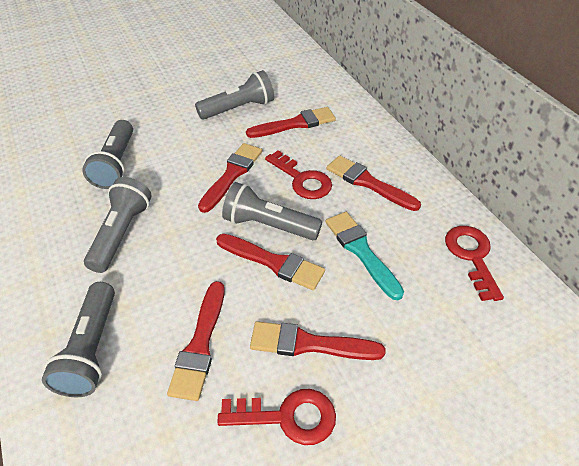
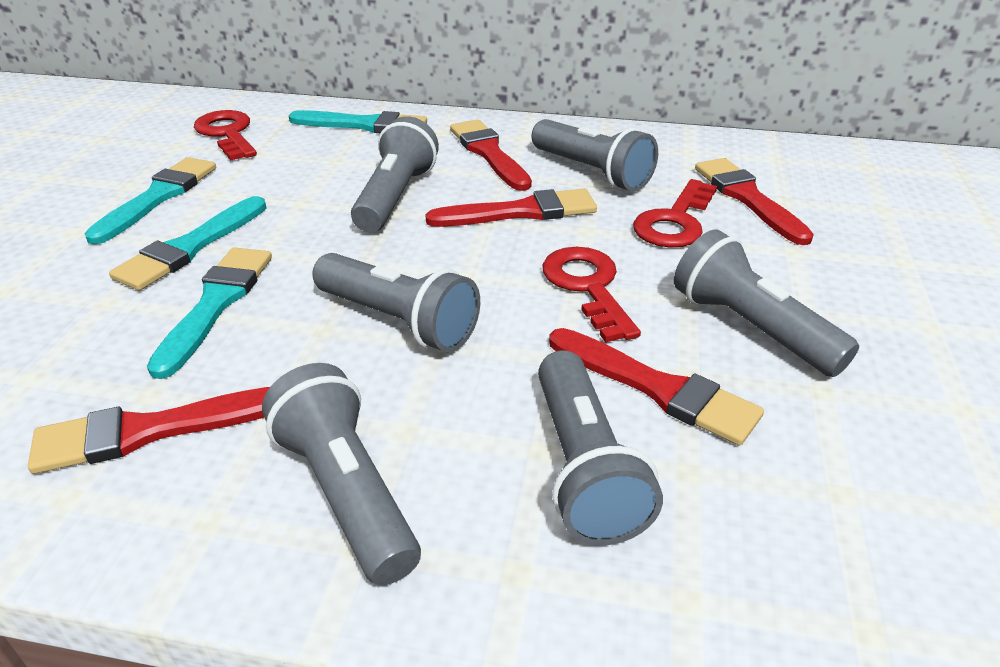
grey flashlight: [42,282,115,397] [82,120,133,189] [84,177,152,273] [195,70,274,120] [222,182,322,240] = 5 -> [262,363,421,585] [312,253,480,352] [351,116,439,232] [531,119,658,191] [538,350,663,545] [674,229,859,377] = 6
red brush: [167,281,225,401] [198,143,262,213] [216,234,325,290] [246,107,336,138] [250,321,385,360] [327,156,421,211] = 6 -> [28,387,270,474] [425,189,597,227] [450,119,532,191] [549,328,764,446] [695,158,814,245] = 5
turquoise brush: [326,212,404,300] = 1 -> [85,157,216,245] [109,196,266,290] [147,247,272,379] [289,110,427,133] = 4

